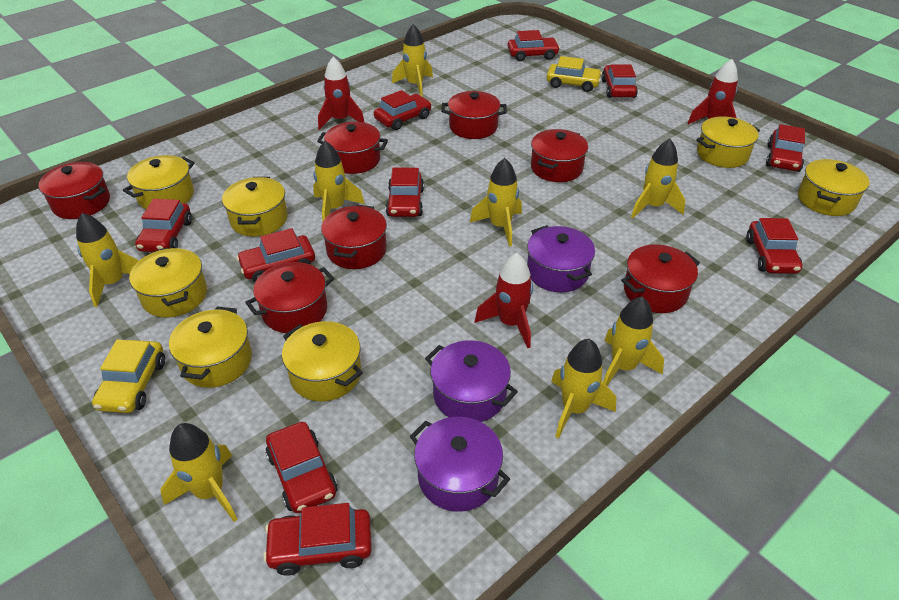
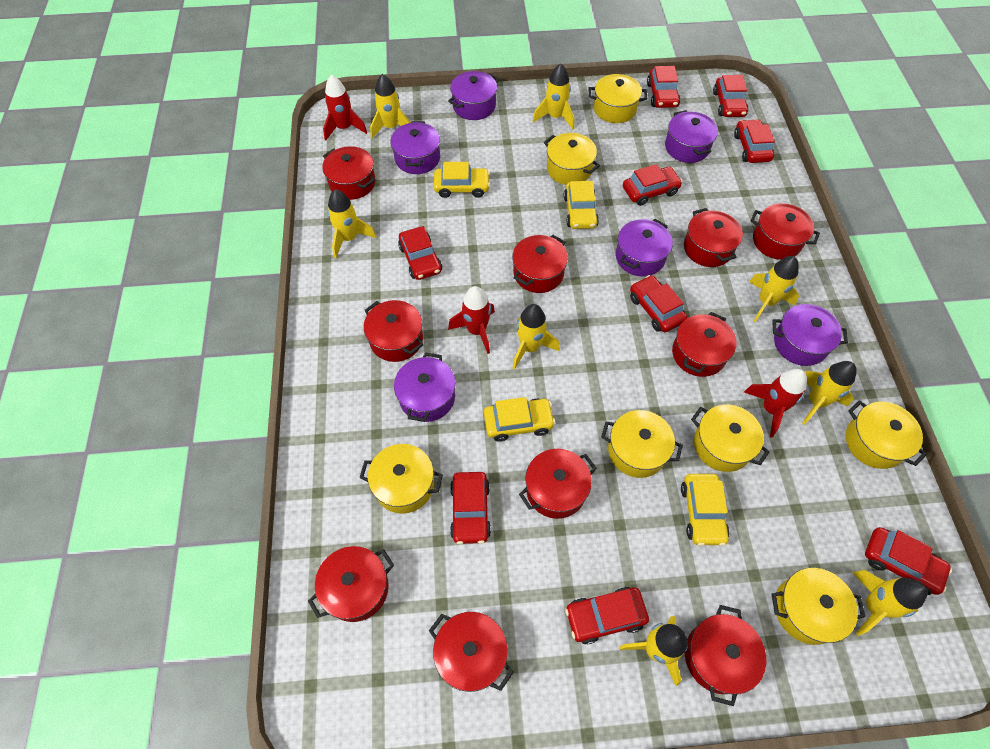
purple pot: [410,417,510,512] [425,340,518,422] [527,225,595,292] = 3 -> [390,121,440,174] [394,353,456,422] [448,71,499,120] [616,219,673,277] [665,110,718,163] [772,304,848,366] = 6
red car: [135,199,192,252] [236,228,315,282] [263,503,372,576] [265,422,338,513] [374,90,432,130] [386,168,424,217] [508,30,560,61] [601,64,638,98] [746,218,802,274] [766,124,805,172] = 10 -> [398,226,442,280] [450,472,491,544] [565,587,649,645] [623,164,682,206] [630,275,687,332] [647,66,680,108] [713,75,748,117] [734,119,775,163] [865,527,952,595] = 9
red pot: [39,162,110,219] [245,262,334,333] [317,122,388,174] [321,205,387,269] [441,91,507,139] [531,129,588,182] [621,244,700,313] = 7 -> [308,546,394,622] [322,146,376,200] [364,300,424,362] [429,612,514,692] [512,235,568,293] [519,449,597,519] [672,312,737,377] [684,208,743,267] [685,605,766,706] [751,203,820,260] = 10
yellow car: [92,340,165,413] [546,56,602,92] = 2 -> [434,162,490,198] [484,397,555,441] [564,181,599,229] [681,474,730,546] = 4

